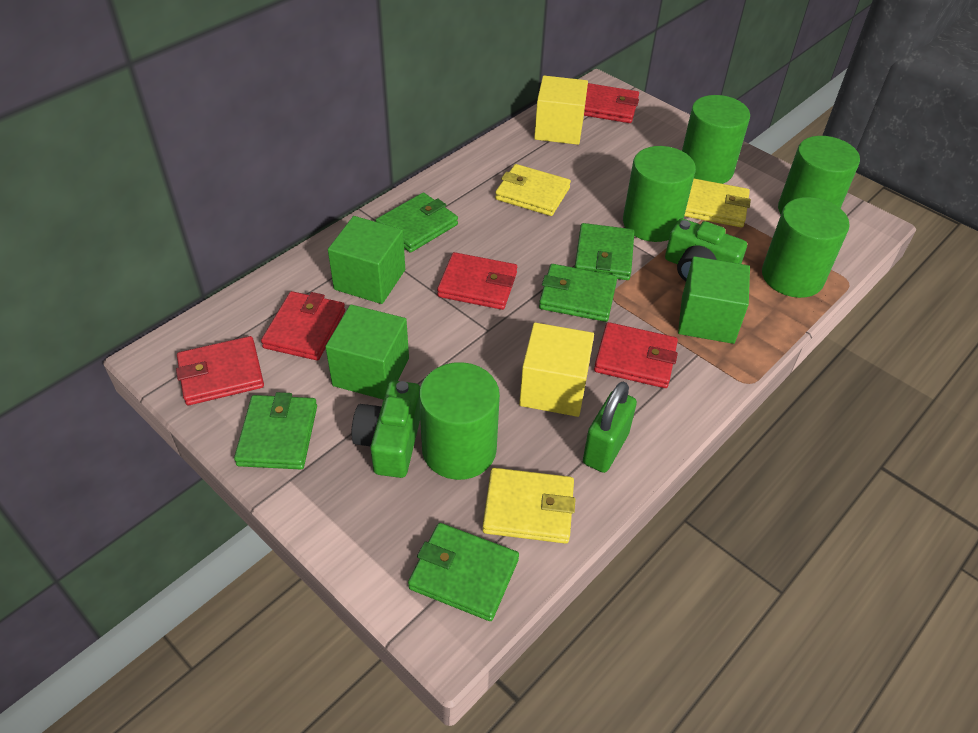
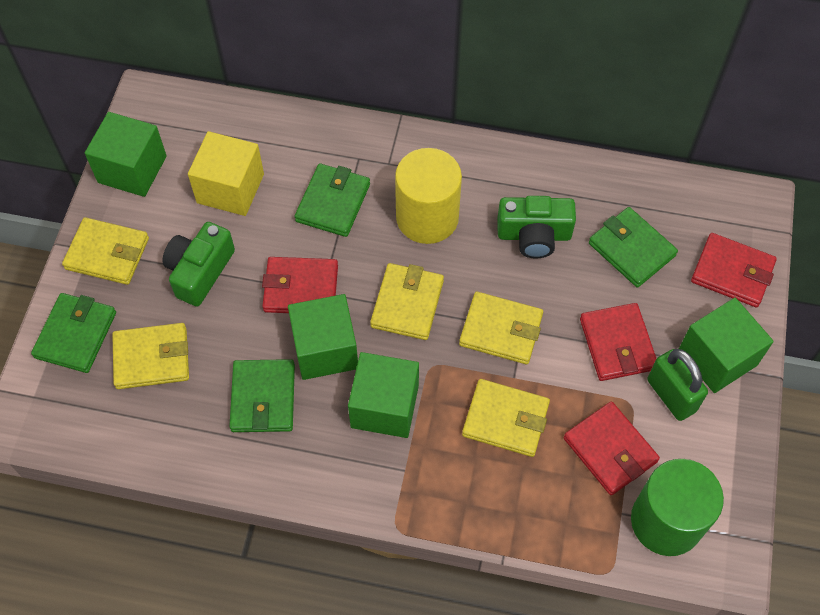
green cube: [325,304,409,400] [328,216,405,304] [678,256,750,344] = 3 -> [85,112,167,197] [288,294,358,380] [348,352,419,438] [679,298,774,393] = 4
green cylinder: [419,362,500,480] [623,146,696,242] [682,95,750,184] [762,197,850,298] [778,136,860,214] = 5 -> [631,459,724,556] = 1
green wallet: [234,392,317,469] [376,193,458,253] [408,523,519,621] [539,264,617,322] [575,223,635,280] = 5 -> [31,293,116,373] [229,359,295,432] [295,164,370,237] [589,207,678,287] = 4
red wallet: [176,336,264,405] [261,291,345,360] [437,252,517,310] [584,83,639,123] [594,322,678,388] = 5 -> [262,257,338,313] [564,401,660,495] [580,303,657,381] [691,233,777,307] = 4
yellow cube: [519,323,594,417] [534,76,588,145] = 2 -> [188,131,264,216] = 1
yellow cylinder: none = 0 -> [395,148,462,244] = 1
yellow wallet: [482,468,576,544] [495,164,571,216] [684,179,751,228] = 3 -> [62,217,149,285] [112,323,189,389] [370,263,444,340] [459,292,543,364] [462,379,550,457] = 5

